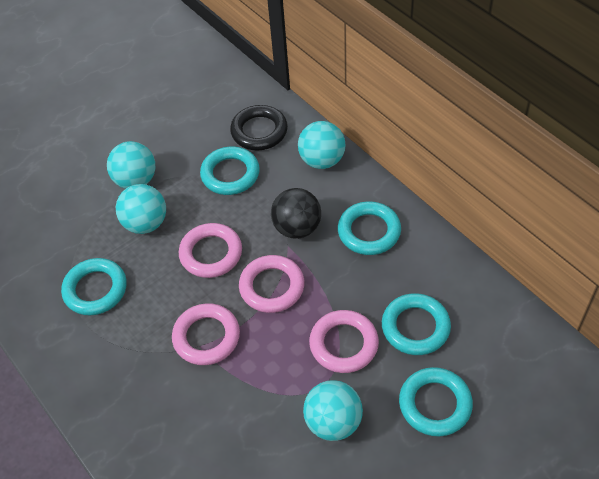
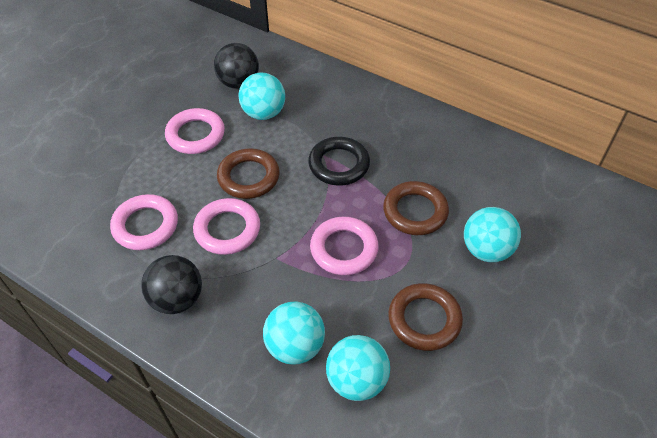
black ball: [271,188,321,239] = 1 -> [141,255,202,314] [214,43,259,89] = 2
brown ring: none = 0 -> [217,148,280,199] [383,181,449,235] [388,283,463,351] = 3
turquoise ring: [61,258,127,315] [200,146,260,195] [338,201,401,255] [382,293,451,355] [399,367,473,436] = 5 -> none = 0

